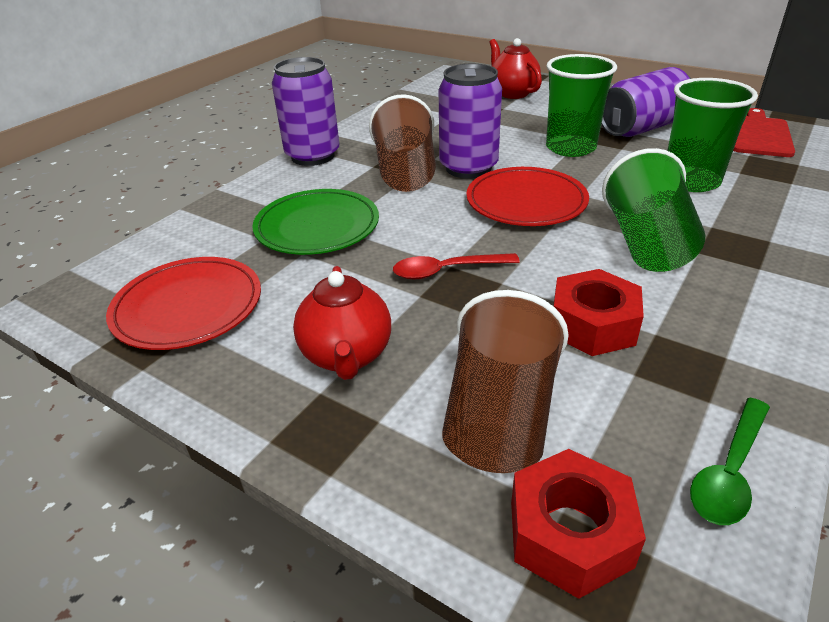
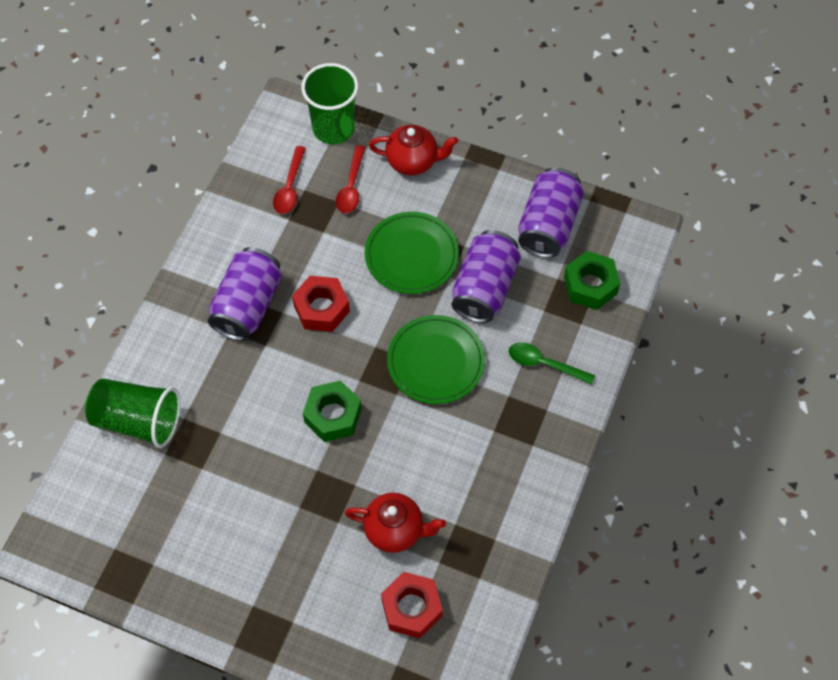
brown cup: [369,94,436,192] [442,290,569,473] = 2 -> none = 0
green cup: [546,54,617,157] [602,148,705,272] [667,78,758,192] = 3 -> [85,379,180,448] [301,63,358,144] = 2
green nut: none = 0 -> [303,380,362,442] [564,251,620,310] = 2
green plate: [252,189,379,255] = 1 -> [365,212,459,294] [387,315,485,404] = 2
red cutting board: [733,108,795,157] = 1 -> none = 0
red plate: [106,257,261,350] [466,167,589,226] = 2 -> none = 0
red spoon: [393,253,520,279] = 1 -> [273,146,306,214] [336,145,365,213] = 2

